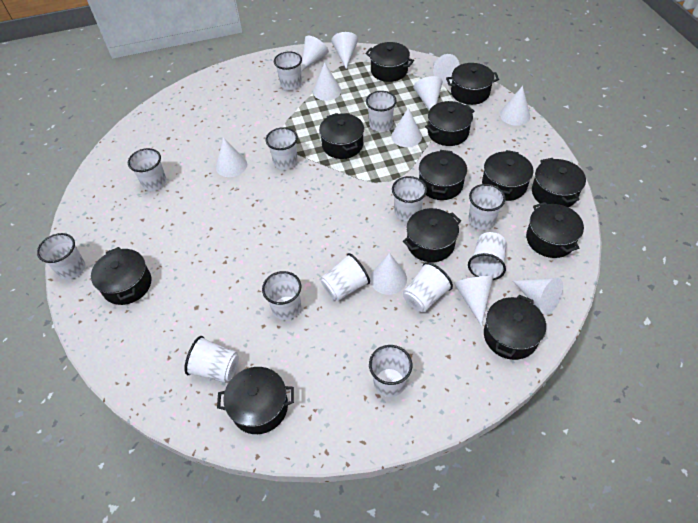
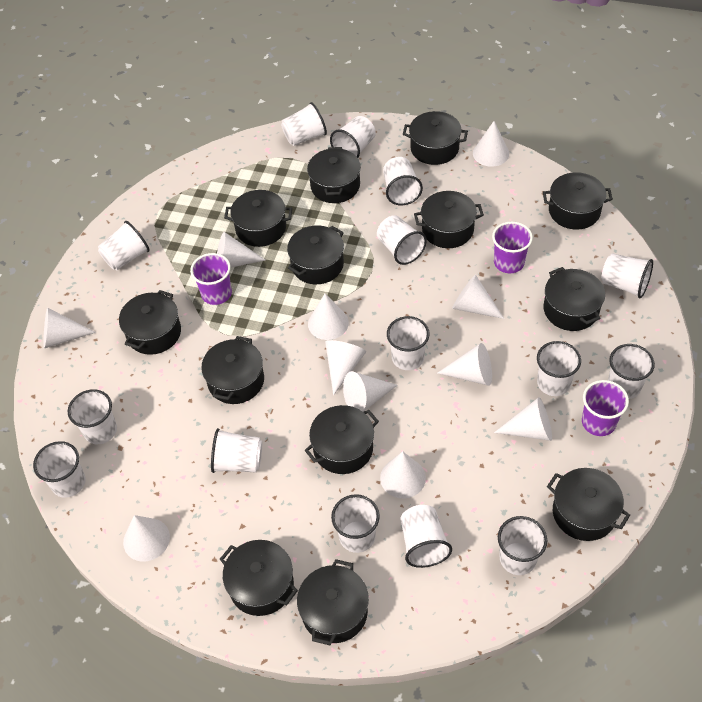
black pot: [91,247,151,305] [217,367,294,434] [319,113,364,159] [365,42,414,82] [403,208,461,262] [419,150,467,200] [425,101,474,146] [446,63,499,105] [482,150,533,201] [484,295,546,360] [526,202,584,258] [532,158,586,207] = 12 -> [119,290,181,355] [201,336,264,404] [220,540,298,616] [224,190,292,247] [287,225,344,284] [297,559,369,645] [305,405,379,474] [307,147,361,203] [403,111,468,165] [414,191,484,248] [543,172,613,230] [543,267,605,331] [547,468,630,541] = 13
purple cup: none = 0 -> [190,253,232,305] [492,222,533,273] [582,380,629,436] = 3
white cup: [37,233,85,279] [128,148,167,191] [184,336,239,383] [262,271,301,320] [266,127,298,170] [274,51,302,90] [321,253,370,301] [366,91,397,132] [369,345,413,397] [392,176,427,221] [403,262,453,312] [468,184,506,230] [468,232,507,280] = 13 -> [33,441,86,498] [68,389,117,444] [98,221,150,270] [211,428,262,473] [281,102,327,146] [330,116,376,158] [331,494,380,553] [377,215,427,265] [383,157,423,205] [387,316,430,370] [400,505,452,568] [498,516,547,575] [537,341,581,396] [601,253,653,298] [608,344,655,399] = 15

